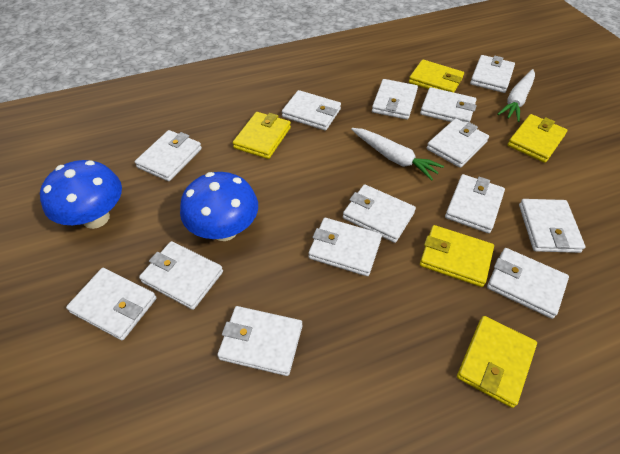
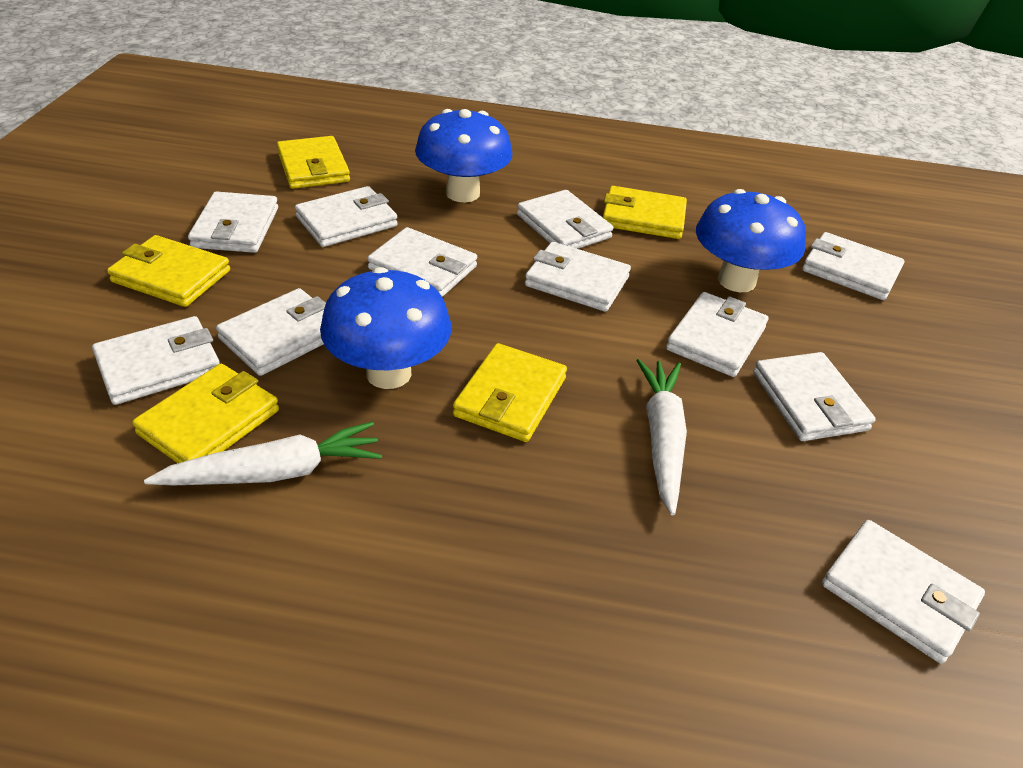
blue mushroom: [40,160,122,229] [180,172,258,241] = 2 -> [320,267,452,389] [415,109,512,202] [696,189,806,292] = 3
white wallet: [66,268,157,340] [135,130,202,181] [139,241,223,310] [217,306,302,376] [282,90,341,131] [308,218,382,276] [343,184,416,243] [372,79,418,120] [420,87,477,124] [426,118,489,168] [445,174,505,233] [470,55,515,93] [487,248,569,319] [519,199,585,253] = 14 -> [92,316,219,405] [188,191,278,253] [216,288,326,376] [295,186,398,247] [367,227,477,297] [517,190,613,249] [525,242,631,312] [666,292,769,377] [753,352,876,441] [802,232,904,300] [822,520,985,664] = 11

